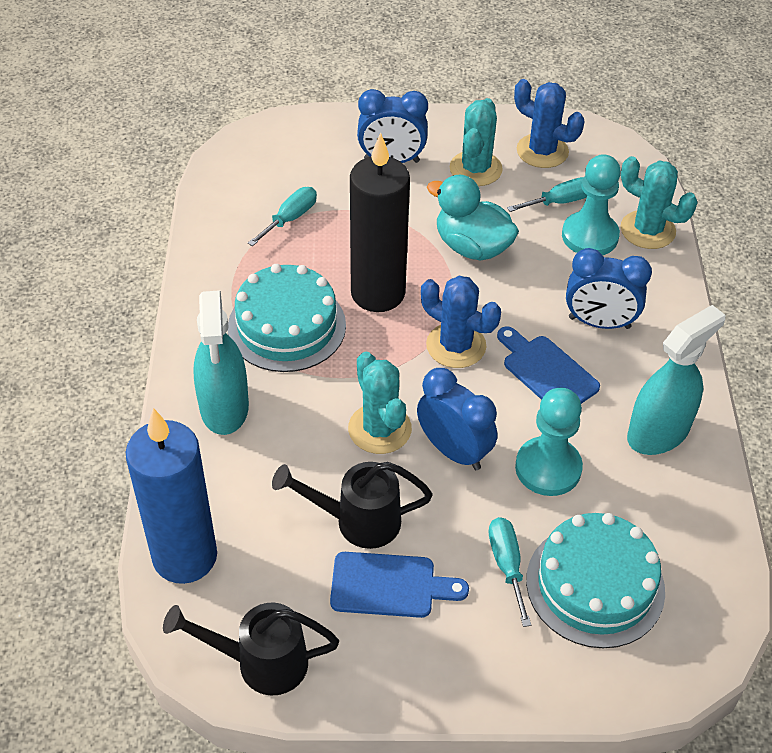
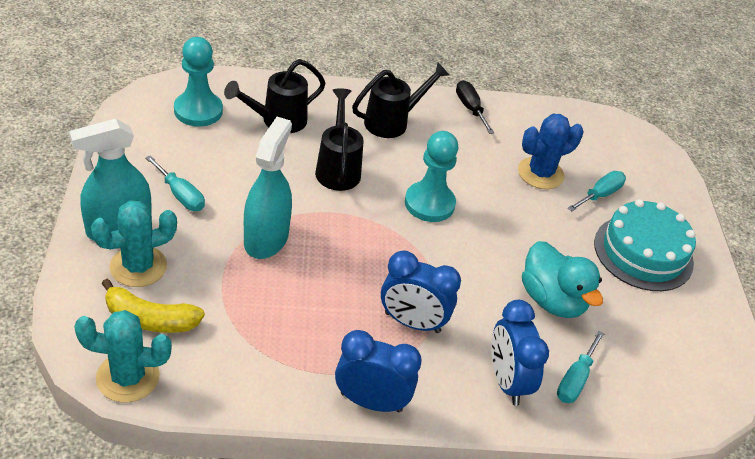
black candle: [350,133,410,312] = 1 -> none = 0
black screwdriver: none = 0 -> [456,80,494,134] = 1
black watering can: [163,603,339,696] [272,462,433,549] = 2 -> [224,59,326,133] [315,88,364,191] [352,62,449,138] = 3
blue cactus: [421,276,501,368] [514,79,585,168] = 2 -> [518,114,583,189] = 1
blue candle: [126,408,217,584] = 1 -> none = 0
blue cutting board: [330,552,469,618] [497,326,600,404] = 2 -> none = 0
turquoise cactus: [348,352,412,454] [450,98,503,186] [621,156,697,249] = 3 -> [74,310,172,402] [91,200,177,287] = 2
turquoise cake: [228,264,346,372] [526,513,665,648] = 2 -> [594,199,696,291] = 1
yellow banana: none = 0 -> [101,279,205,333] = 1

